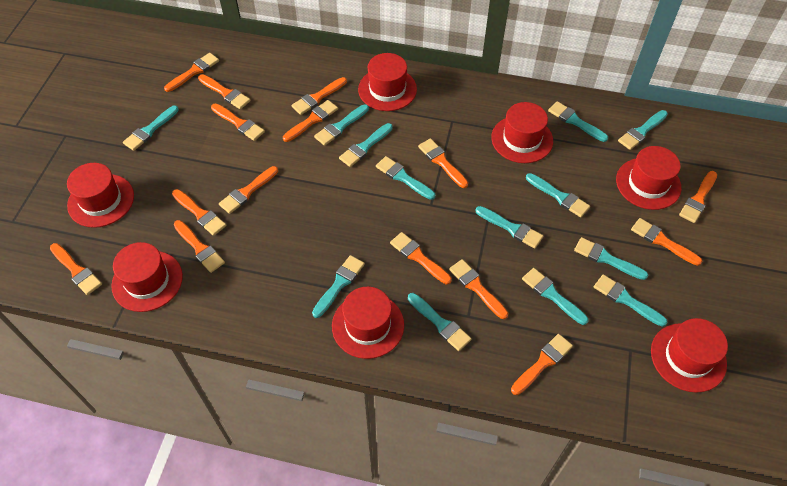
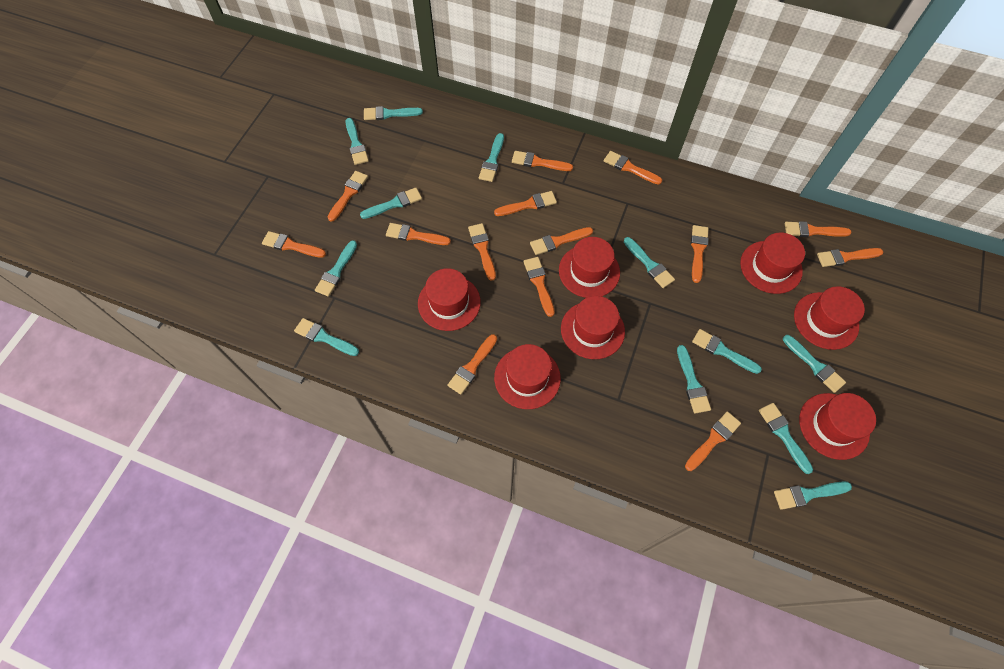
orange brush: [50,243,102,295] [164,53,219,92] [172,189,226,236] [174,220,225,273] [198,74,251,109] [211,104,265,141] [219,166,278,214] [283,100,338,142] [291,77,347,115] [390,232,452,285] [418,138,468,188] [449,259,508,319] [511,334,573,395] [631,218,702,266] [679,171,717,223] = 15 -> [262,231,326,258] [328,171,368,222] [386,223,451,245] [448,334,497,394] [468,223,496,281] [494,191,557,216] [512,151,573,171] [524,257,555,317] [530,227,593,255] [604,151,662,185] [685,411,741,471] [691,225,709,283] [785,221,852,237] [817,248,883,267] = 14
turquoise brush: [123,105,179,151] [312,255,365,318] [314,104,369,146] [339,123,393,167] [376,156,435,200] [408,293,471,351] [475,206,543,249] [522,268,588,325] [526,173,590,217] [548,101,608,142] [574,237,648,280] [594,274,668,327] [618,110,668,150] = 13 -> [294,318,359,356] [315,240,357,297] [345,118,369,165] [360,188,422,219] [364,106,423,120] [479,133,504,182] [624,237,675,288] [677,345,711,413] [692,329,762,374] [759,403,813,474] [774,481,852,510] [783,335,846,393] = 12

